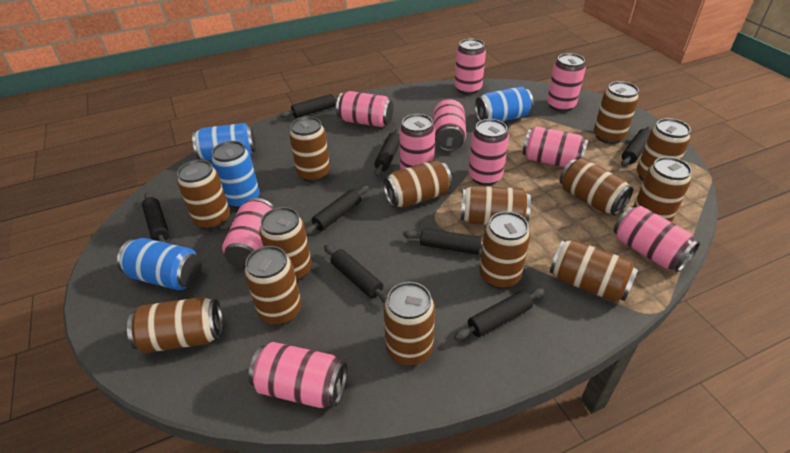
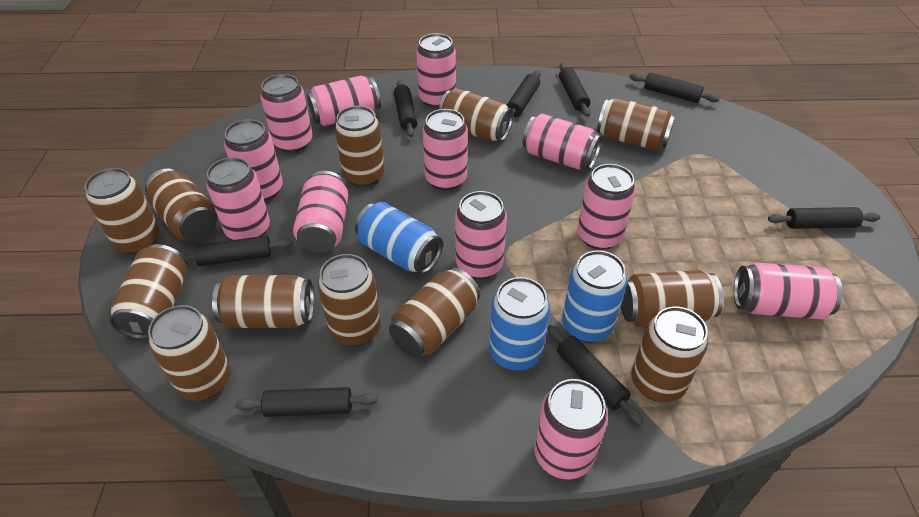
blue can: [117,238,202,290] [192,123,256,161] [211,141,260,209] [475,86,533,122] = 4 -> [355,202,443,274] [489,277,550,371] [562,250,627,343] = 3
brown can: [127,297,223,353] [177,160,230,230] [244,246,302,325] [259,207,312,281] [289,117,330,182] [383,160,452,208] [383,282,435,365] [461,186,531,225] [479,211,530,289] [550,239,638,302] [560,158,633,215] [594,81,639,144] [634,157,692,222] [637,118,691,181] = 14 -> [84,168,160,254] [110,244,188,339] [145,169,218,241] [148,305,231,401] [212,275,314,328] [318,254,381,346] [335,106,385,187] [389,267,480,358] [438,88,514,141] [597,98,675,151] [621,270,723,327] [631,306,708,402] = 12
pink can: [222,198,274,269] [249,342,347,408] [336,91,393,127] [399,114,435,170] [433,99,466,151] [455,39,486,95] [468,119,509,186] [522,126,589,167] [547,53,586,112] [614,206,700,272] = 10 -> [206,157,270,240] [224,119,283,201] [260,74,312,153] [293,171,348,253] [307,75,381,126] [416,33,456,108] [423,109,468,191] [455,191,507,279] [522,113,602,170] [534,379,608,479] [577,164,636,250] [734,263,843,319] = 12

